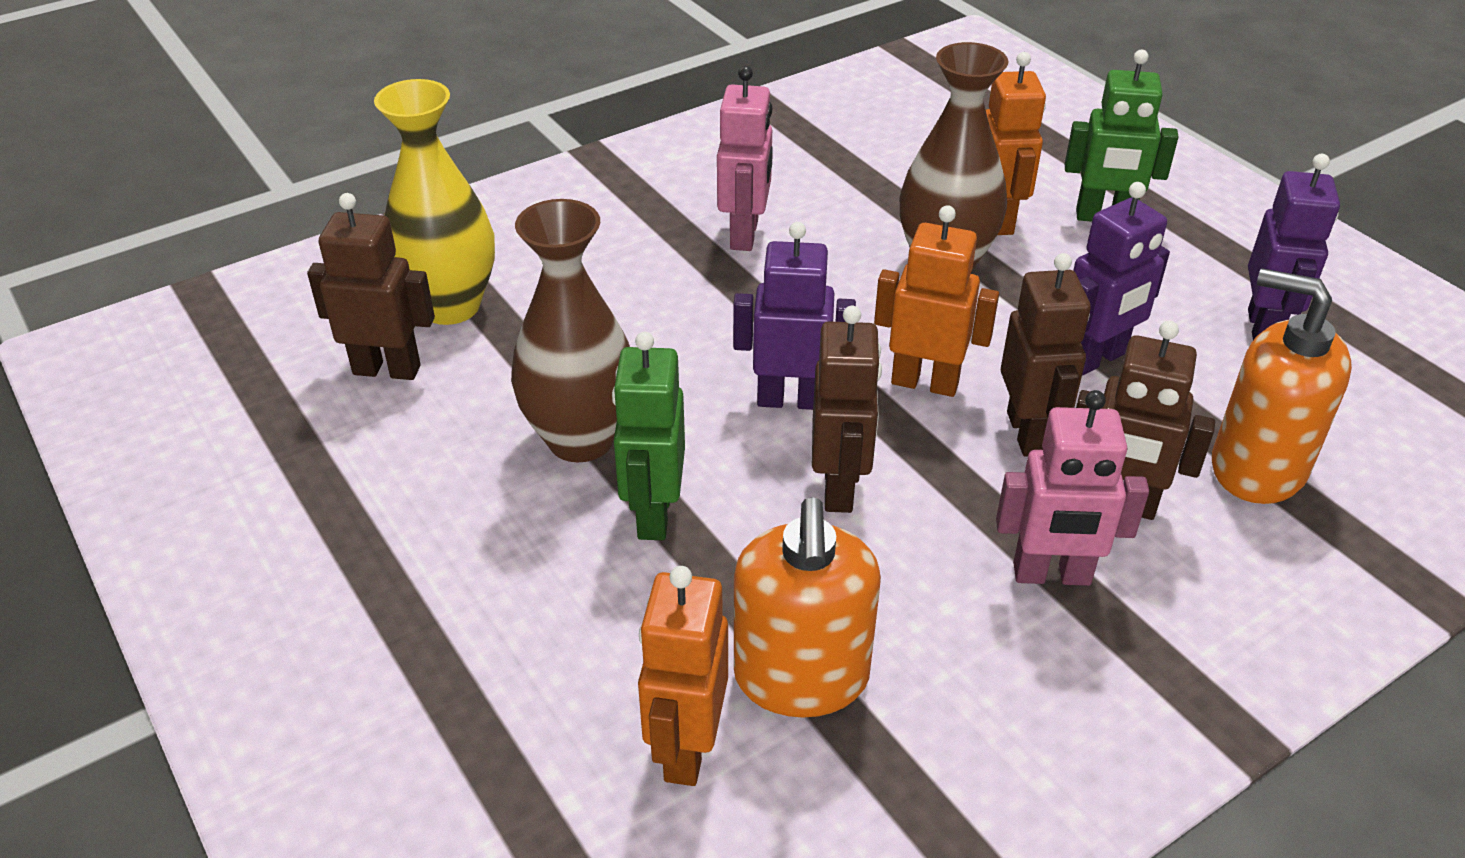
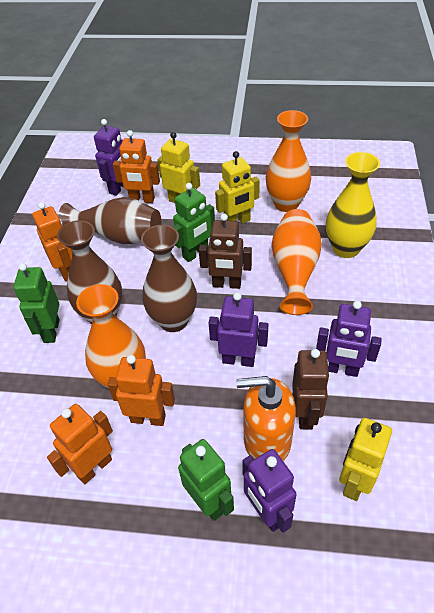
brown robot: [307,193,435,380] [812,306,882,513] [1001,253,1091,457] [1076,321,1215,520] = 4 -> [199,213,252,289] [292,349,330,430] = 2
brown vase: [511,199,630,462] [900,42,1008,272] = 2 -> [57,220,122,324] [58,197,161,244] [141,225,197,332] = 3
green robot: [612,332,685,540] [1065,50,1179,222] = 2 -> [13,263,60,343] [173,183,215,262] [178,439,234,521] = 3
orange robot: [638,566,728,786] [874,205,999,397] [986,52,1046,235] = 3 -> [32,202,73,282] [47,404,113,484] [108,355,175,426] [113,130,160,203] = 4
orange soap dispenser: [734,497,881,718] [1212,268,1352,504] = 2 -> [236,376,296,461] = 1
orange vase: none = 0 -> [76,284,146,388] [266,110,311,212] [272,209,322,315] = 3
pink robot: [717,66,773,251] [996,390,1149,586] = 2 -> none = 0
purple robot: [733,222,856,410] [1073,182,1170,375] [1248,154,1340,340] = 3 -> [94,119,124,196] [209,292,268,367] [242,449,297,533] [316,301,382,377] = 4
yellow robot: none = 0 -> [157,132,200,203] [215,151,260,224] [339,418,392,501] = 3

